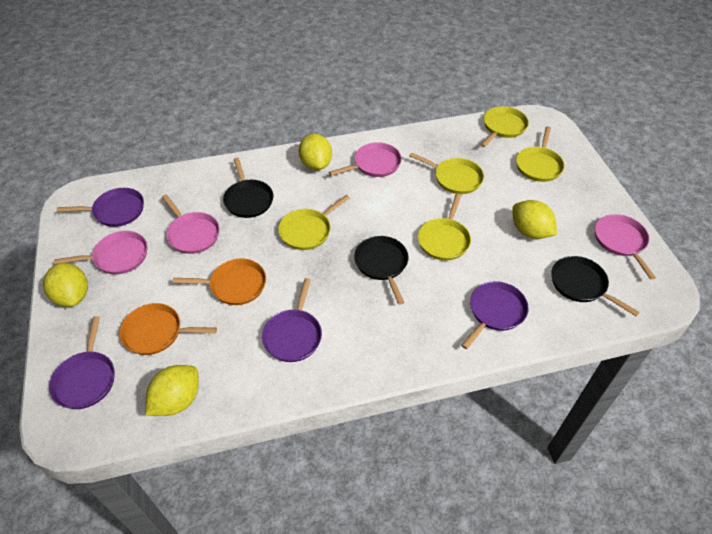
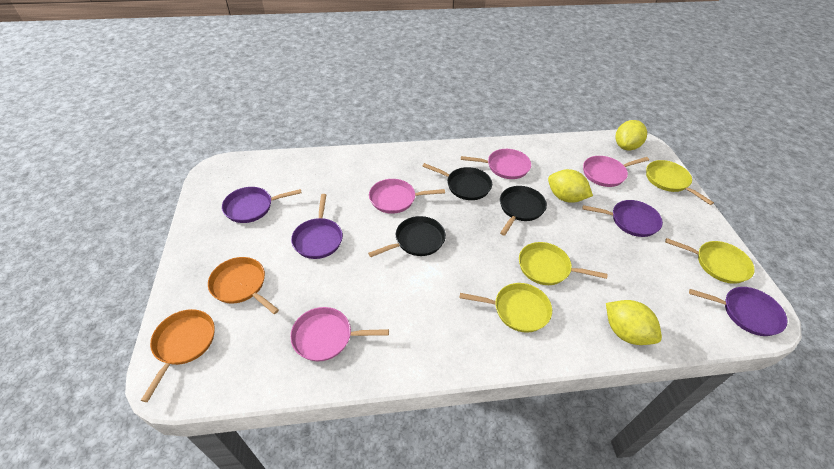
yellow lemon: [43,263,88,307] [146,365,199,416] [299,134,332,170] [512,200,557,239] = 4 -> [548,169,593,203] [606,300,662,345] [615,120,647,150] = 3
yellow pan: [278,195,350,250] [409,152,484,194] [418,194,471,260] [481,106,529,147] [516,126,565,182] = 5 -> [460,283,552,333] [519,242,608,285] [646,160,714,205] [665,238,755,284] = 4

